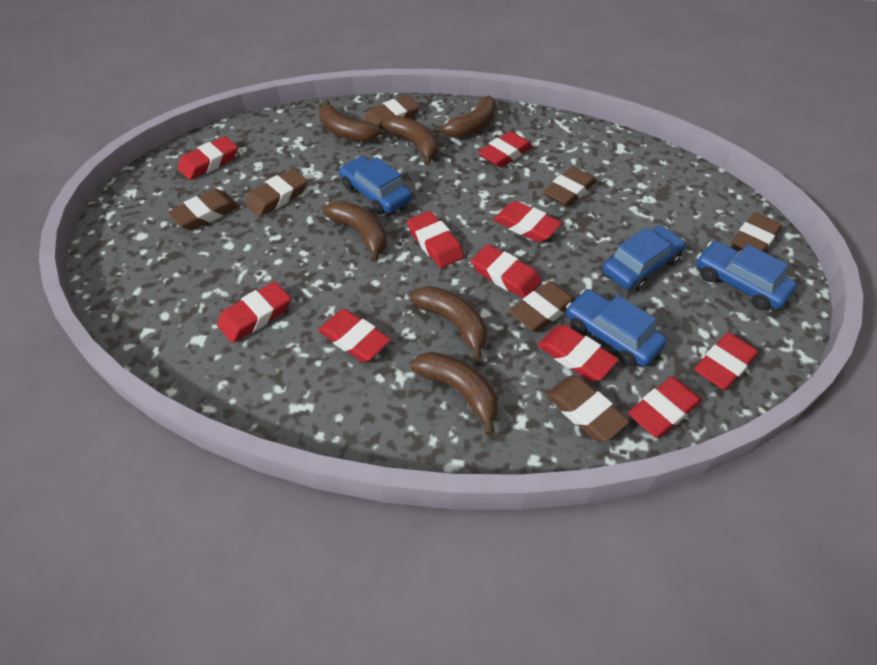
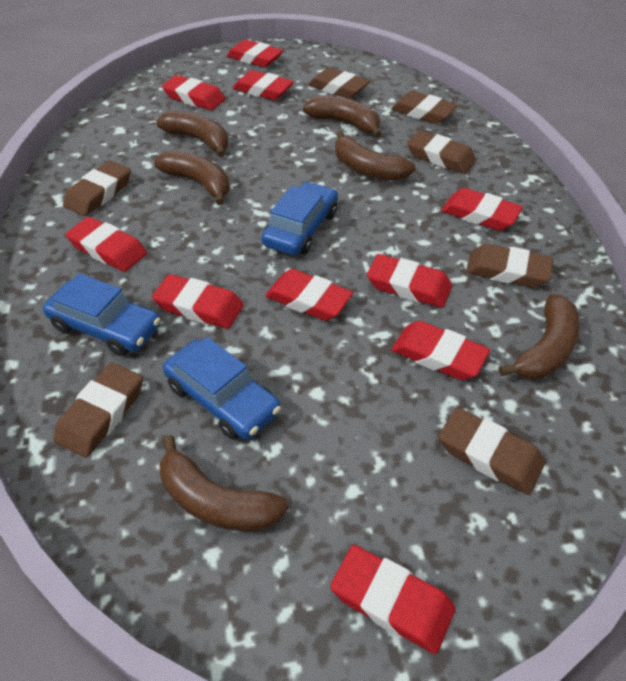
blue car: [339,156,412,214] [566,289,667,367] [603,225,686,291] [696,241,797,310] = 4 -> [43,273,161,356] [163,337,281,440] [261,182,338,256] = 3

